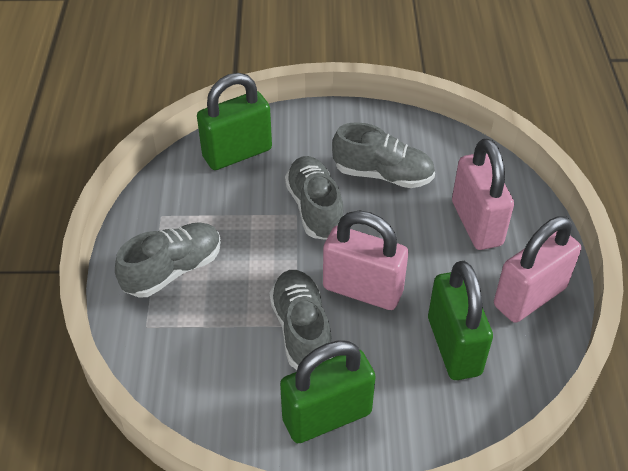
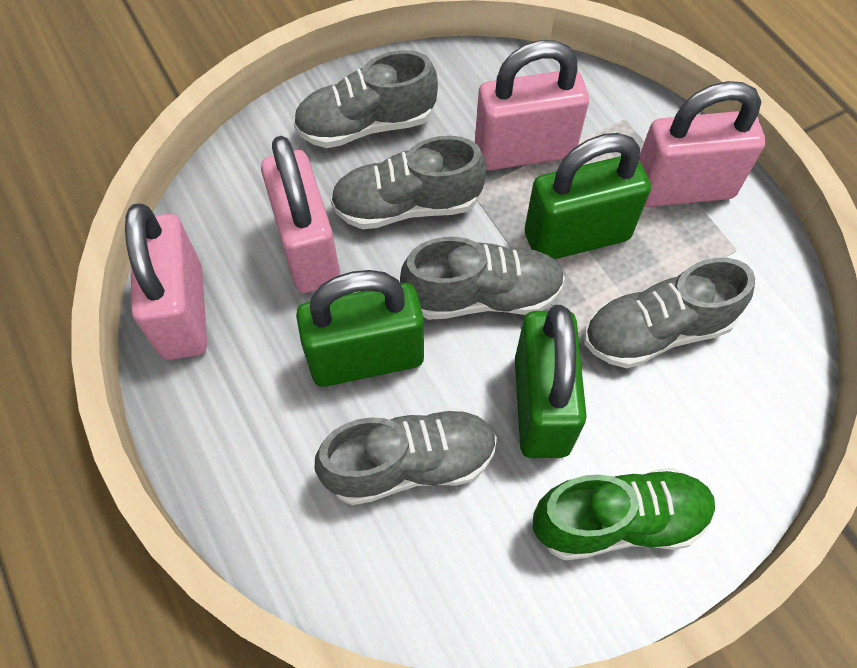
green shoe: none = 0 -> [533,468,716,560] = 1
grey shoe: [115,222,221,298] [269,270,331,370] [285,156,343,240] [332,122,435,188] = 4 -> [293,50,438,148] [315,408,497,505] [330,136,486,229] [400,237,565,320] [584,258,755,368] = 5
pink padlock: [323,211,408,310] [452,138,514,250] [494,216,581,323] = 3 -> [125,204,207,360] [261,136,340,293] [475,40,589,171] [639,81,766,207] = 4

